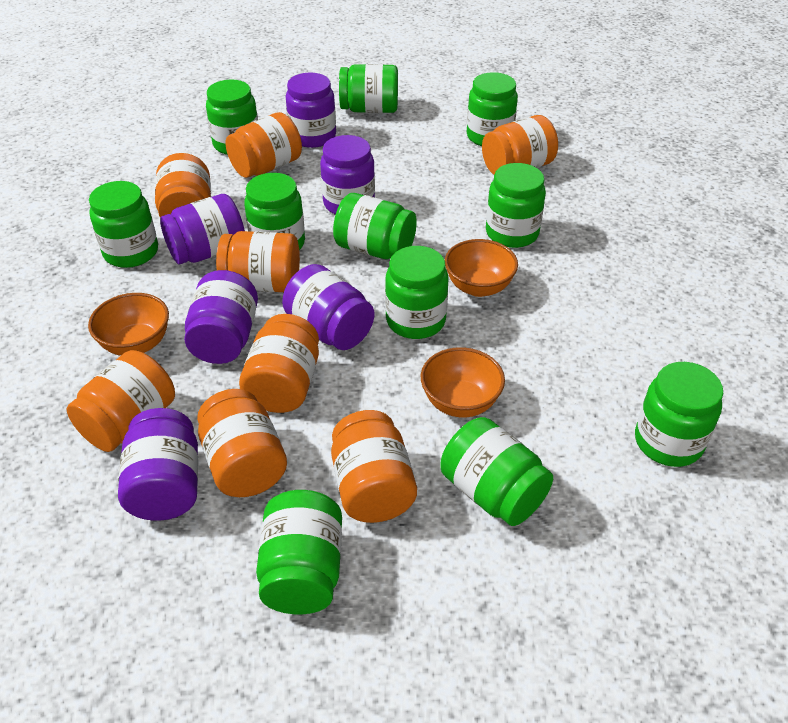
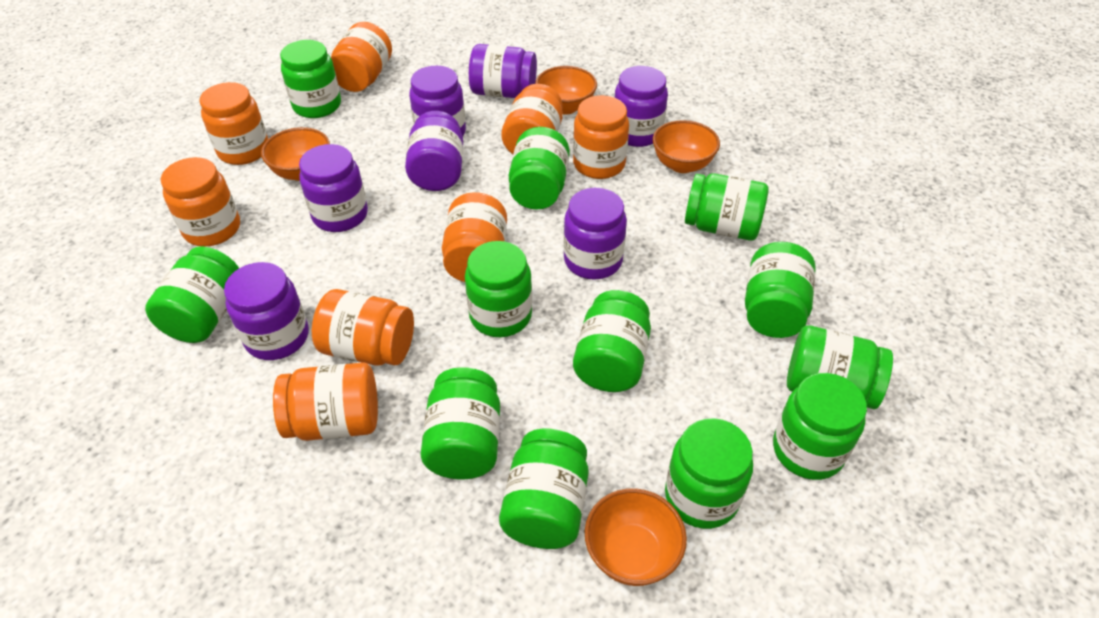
green jar: [89,181,158,268] [206,79,258,155] [244,173,305,250] [256,490,342,614] [333,193,417,259] [339,64,398,113] [385,246,448,339] [440,417,553,526] [467,72,518,146] [486,163,546,248] [635,362,723,467] = 11 -> [145,246,239,343] [280,40,341,118] [420,367,500,479] [465,241,532,337] [499,429,589,549] [509,127,570,209] [573,290,651,392] [665,418,753,529] [685,173,769,241] [745,242,816,338] [773,373,867,480] [787,325,893,409] = 12
orange bowl: [88,293,169,356] [421,347,505,417] [445,239,518,297] = 3 -> [261,127,330,181] [535,66,597,114] [585,488,687,586] [653,120,720,173] = 4
purple jar: [118,408,198,521] [160,194,245,264] [184,270,258,364] [282,264,374,350] [286,73,336,148] [320,135,375,215] = 6 -> [224,262,309,360] [299,144,368,232] [405,111,463,191] [409,66,466,136] [469,44,537,98] [564,188,627,280] [615,66,668,147] = 7

